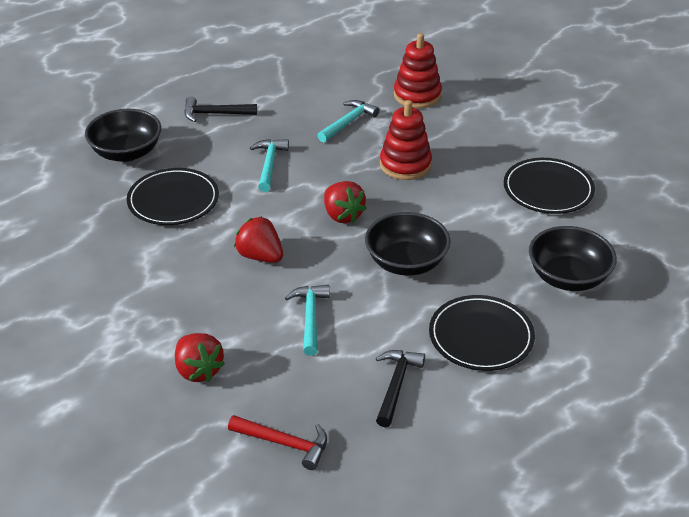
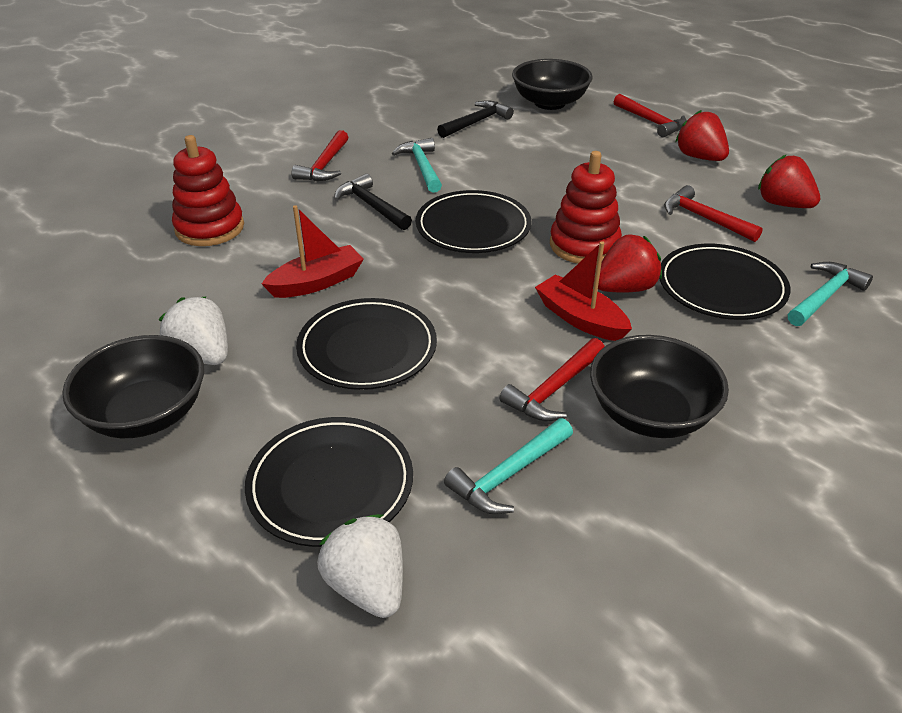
black plate: [127,168,219,225] [429,295,535,371] [504,158,595,214] = 3 -> [245,417,413,547] [296,298,437,390] [416,190,532,253] [659,244,791,320] = 4
red boat: none = 0 -> [262,205,364,298] [535,241,632,341] = 2
red hammer: [228,415,327,470] = 1 -> [292,130,348,181] [500,338,605,421] [614,94,687,138] [664,185,763,242] = 4
white strawberry: none = 0 -> [159,296,228,365] [317,514,403,618] = 2

